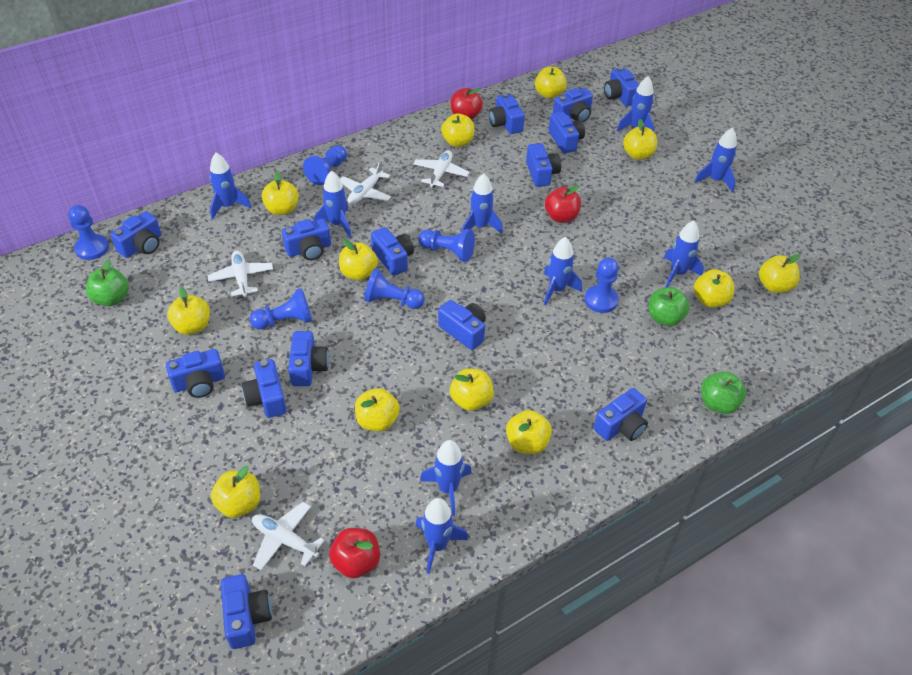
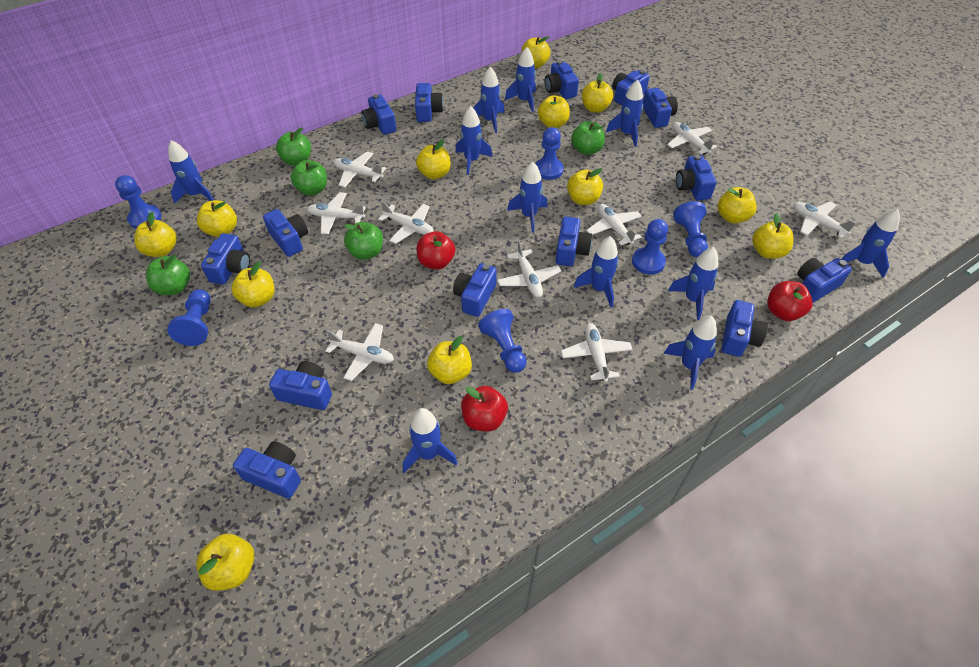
blue rocket: [210,153,252,220] [314,171,352,238] [415,498,468,574] [420,440,472,516] [462,173,503,234] [544,237,582,306] [617,76,654,132] [664,221,704,288] [694,127,737,193] = 9 -> [168,140,214,204] [403,408,458,473] [455,106,493,175] [473,67,505,133] [505,47,536,112] [507,162,548,233] [574,236,619,308] [606,80,643,147] [663,316,717,390] [668,247,718,320] [841,209,900,278] = 11
green apple: [86,259,129,306] [649,287,690,326] [701,372,746,414] = 3 -> [146,255,190,295] [276,127,311,166] [291,160,327,196] [344,222,383,260] [571,121,605,155] = 5
white plane: [207,250,273,297] [252,502,325,570] [340,160,391,204] [413,150,470,188] = 4 -> [307,192,366,235] [325,323,394,381] [334,151,386,188] [378,201,434,244] [497,241,561,298] [561,323,633,382] [586,204,642,245] [667,122,717,155] [793,202,856,238] = 9

